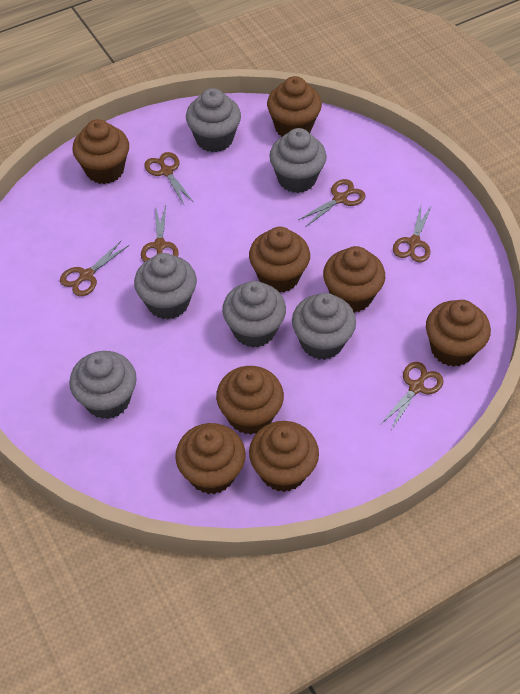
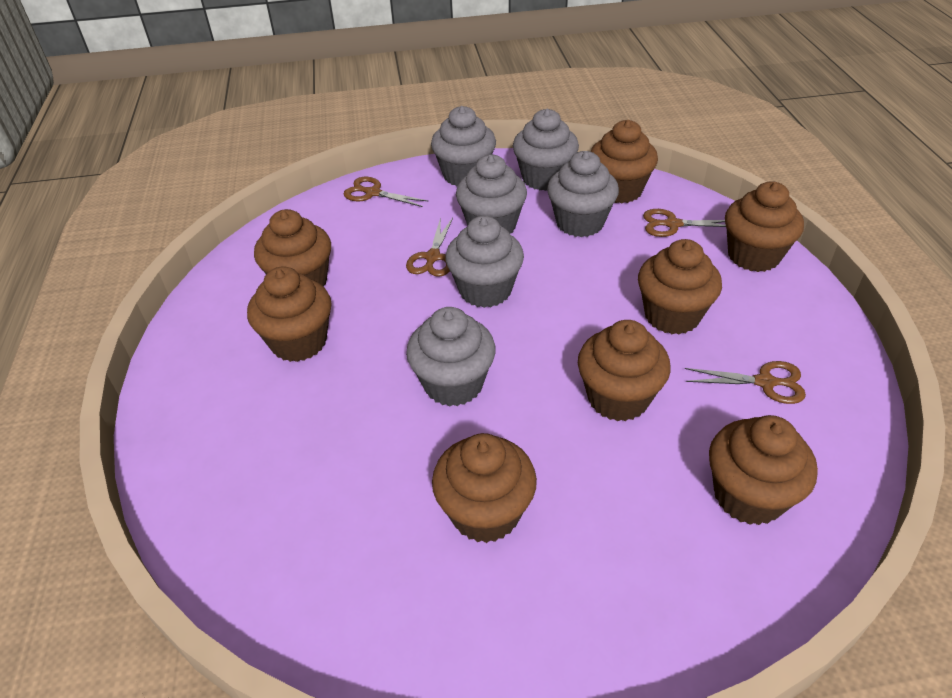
brown scissors: [60,241,129,296] [141,205,179,262] [144,152,193,205] [298,179,366,226] [381,362,444,430] [393,205,432,262] = 6 -> [343,177,428,207] [406,217,453,277] [643,209,726,237] [685,361,806,404] = 4

